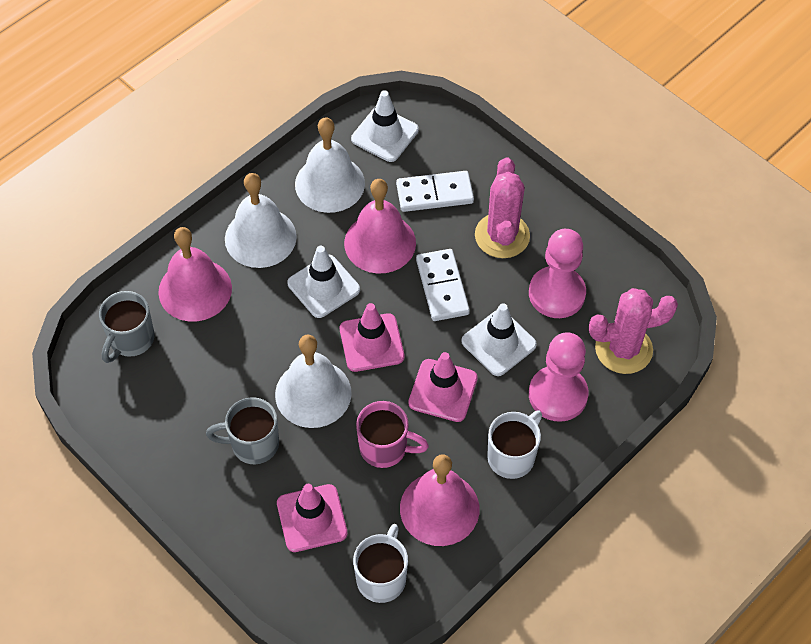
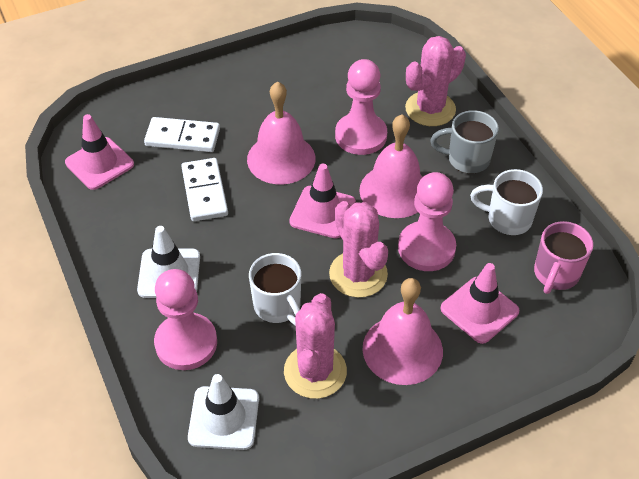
grey mug: [99,291,154,363] [206,397,279,464] = 2 -> [430,110,499,174] = 1
pink cactus: [475,158,530,258] [589,288,678,374] = 2 -> [284,293,347,399] [329,201,388,298] [405,36,466,126] = 3
pink pawn: [529,229,586,318] [529,332,588,422] = 2 -> [154,269,217,370] [335,59,387,155] [398,172,456,271] = 3
white bell: [225,173,297,268] [275,335,352,428] [295,117,365,213] = 3 -> none = 0
white traffic cone: [287,246,360,318] [351,90,419,162] [461,303,537,376] = 3 -> [137,226,200,298] [188,374,259,450] = 2

